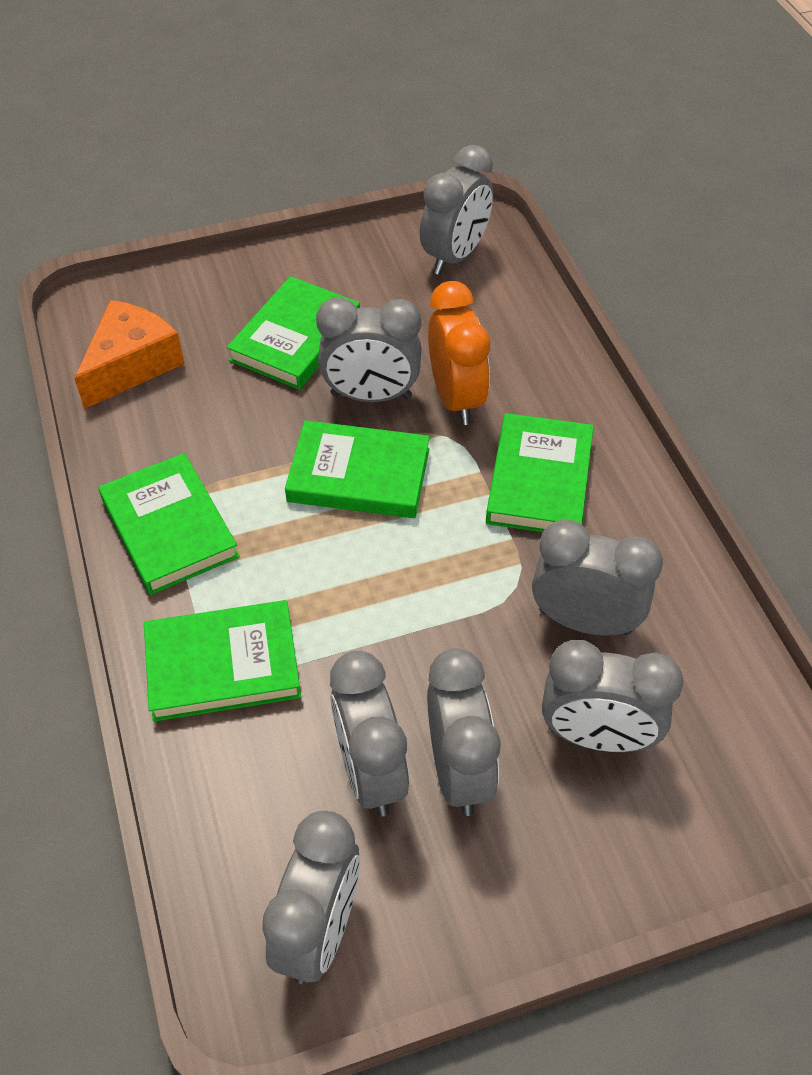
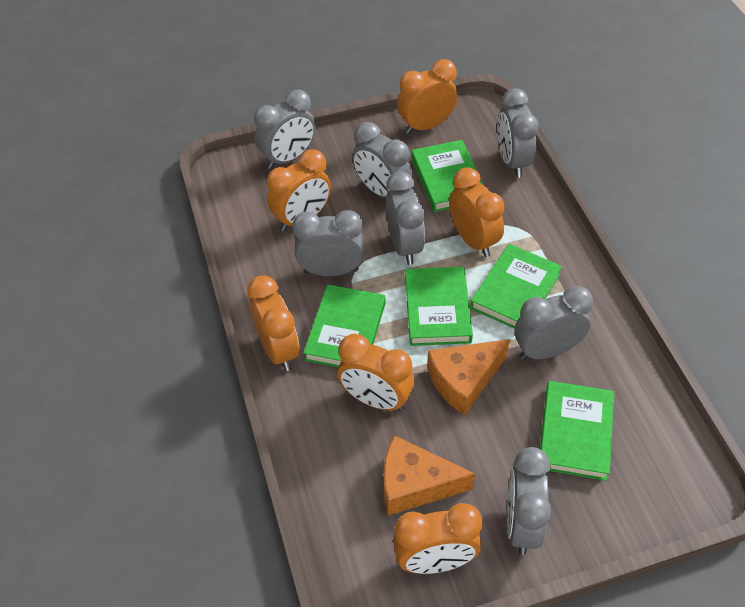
orange cheese: [74,300,185,409] = 1 -> [383,435,475,516] [427,339,510,415] = 2
orange clock: [428,281,490,425] = 1 -> [247,275,300,371] [267,149,331,231] [337,334,414,411] [393,503,482,574] [397,59,458,134] [449,167,505,257] = 6

